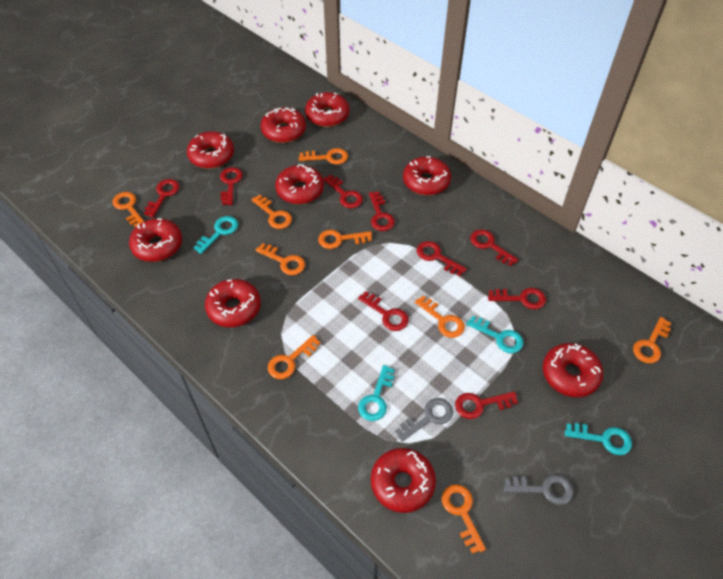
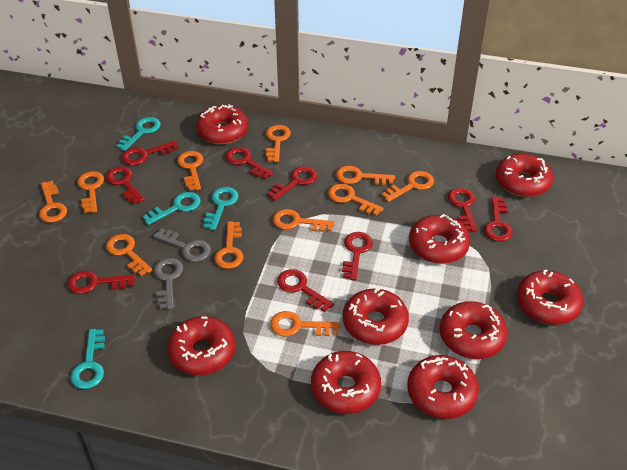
orange key: [112,192,144,228] [251,195,292,229] [256,243,305,275] [268,335,321,379] [299,148,348,164] [318,230,372,249] [415,296,465,338] [442,484,486,554] [633,317,671,363] = 9 -> [39,181,67,223] [77,171,104,213] [106,234,152,276] [177,151,203,191] [214,221,243,269] [266,125,291,162] [270,311,340,337] [273,209,335,232] [328,183,384,216] [336,166,395,185] [381,171,434,202] = 11

